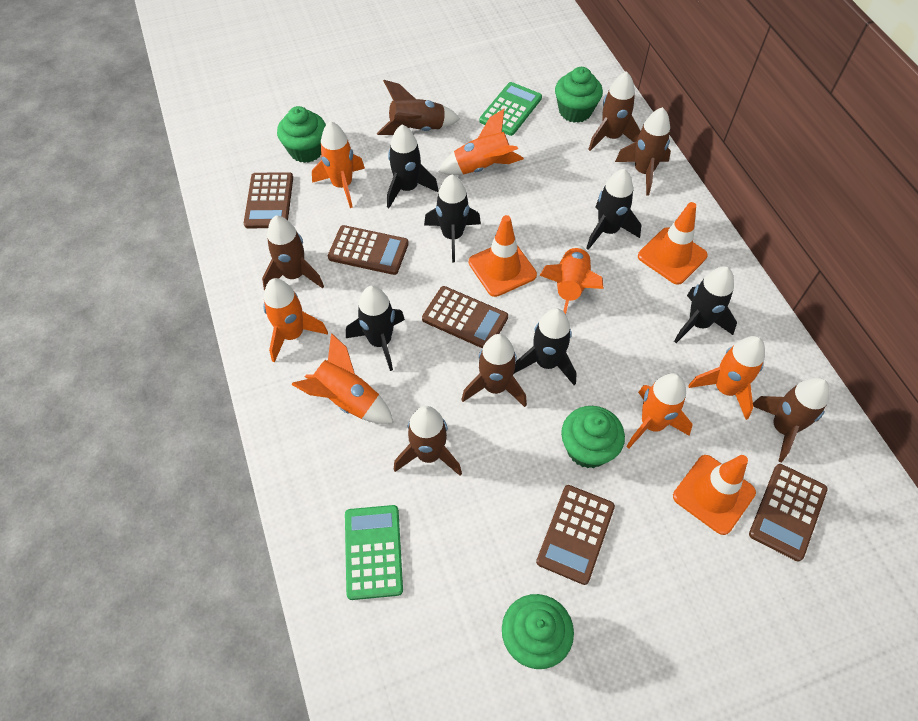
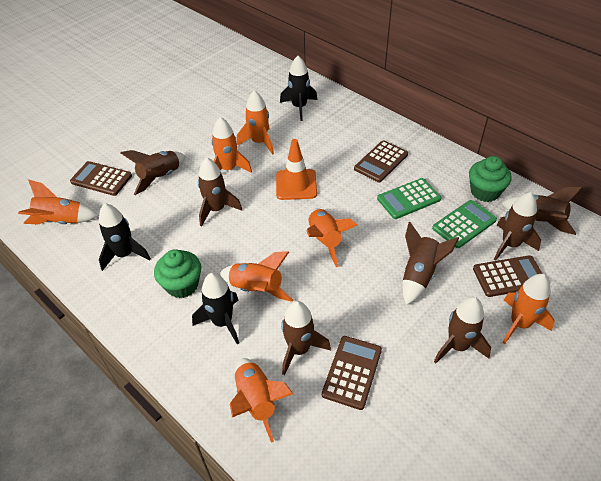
black rocket: [346,286,405,371] [387,124,439,208] [424,174,481,262] [514,308,577,385] [586,169,641,250] [674,266,737,343] = 6 -> [99,203,151,271] [192,273,239,344] [280,56,317,121] = 3
brown calculator: [244,172,293,228] [328,225,409,275] [422,286,508,349] [536,485,615,585] [749,464,828,561] = 5 -> [70,161,132,196] [322,336,382,410] [354,140,408,183] [473,255,543,297] = 4
green cupcake: [277,106,326,163] [502,594,574,669] [555,67,603,123] [561,406,625,468] = 4 -> [154,249,201,298] [469,156,512,202] = 2
orange traffic cone: [469,215,537,297] [638,202,708,284] [673,455,756,535] = 3 -> [276,139,317,200] = 1

